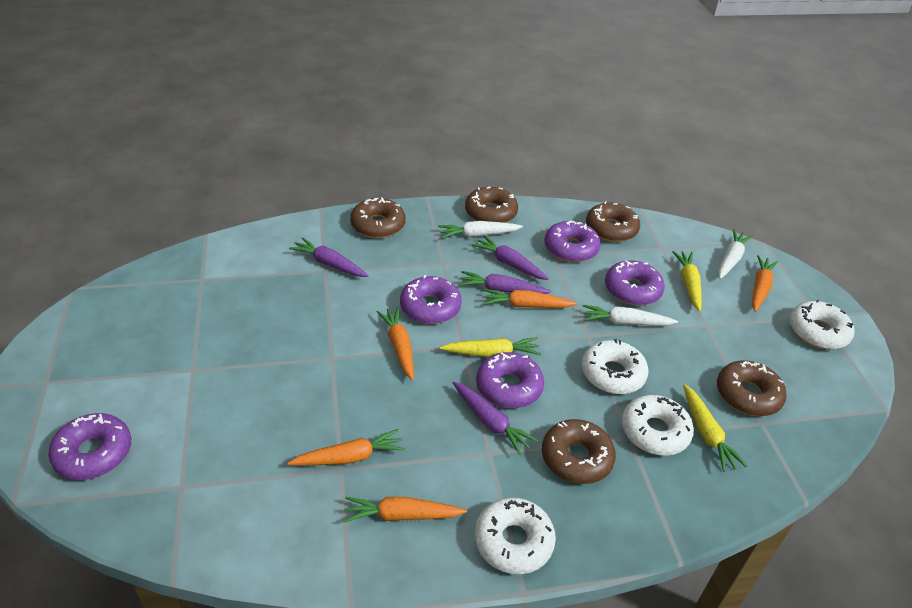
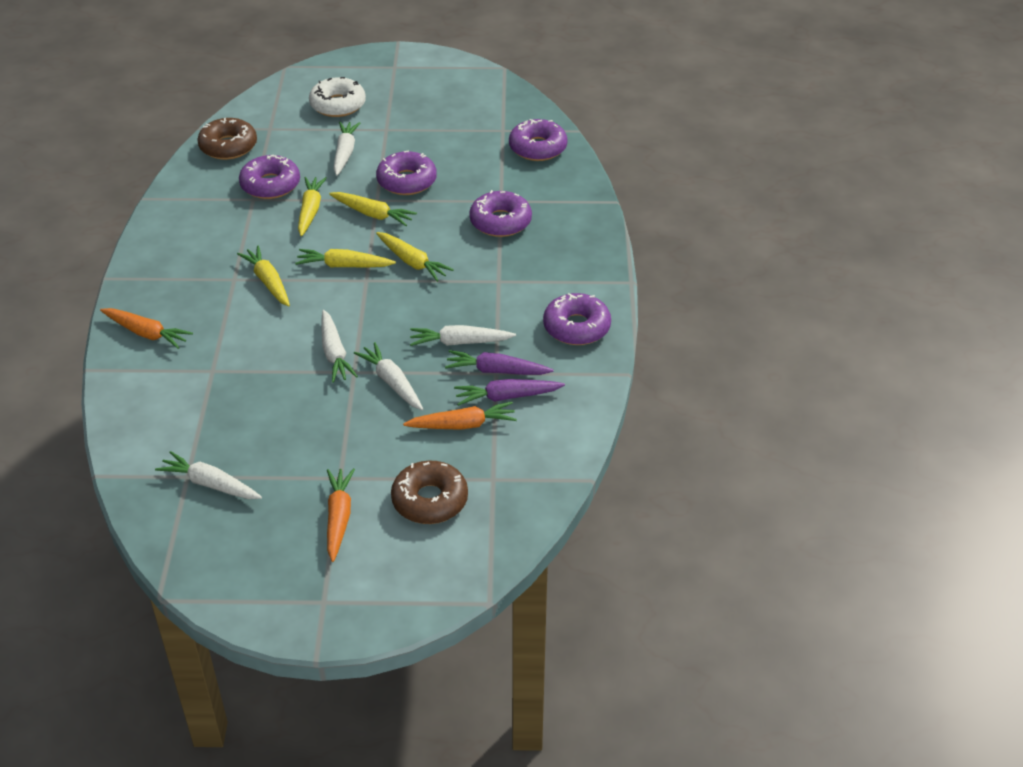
brown donut: [350,197,405,238] [465,187,518,223] [542,419,616,484] [586,201,640,242] [717,360,787,416] = 5 -> [197,118,257,160] [391,461,468,524] = 2
orange carrot: [288,429,405,466] [343,497,467,523] [376,307,414,380] [483,289,577,308] [752,255,778,312] = 5 -> [100,308,193,349] [327,468,355,562] [403,402,517,430] = 3
purple carrot: [289,237,368,277] [453,381,538,455] [459,271,551,294] [472,235,549,280] = 4 -> [445,350,554,375] [454,379,565,406] = 2
white carrot: [438,221,523,239] [583,305,678,326] [718,229,753,279] = 3 -> [155,451,262,499] [322,310,358,383] [334,122,360,176] [354,342,423,410] [410,325,516,346] = 5
white donut: [475,497,556,574] [582,339,649,394] [622,395,694,456] [789,299,855,349] = 4 -> [309,77,366,117] = 1
yellow carrot: [440,337,541,357] [672,251,702,312] [683,384,747,472] = 3 -> [237,246,290,306] [295,249,396,268] [298,177,327,236] [329,192,417,226] [376,232,454,282] = 5

